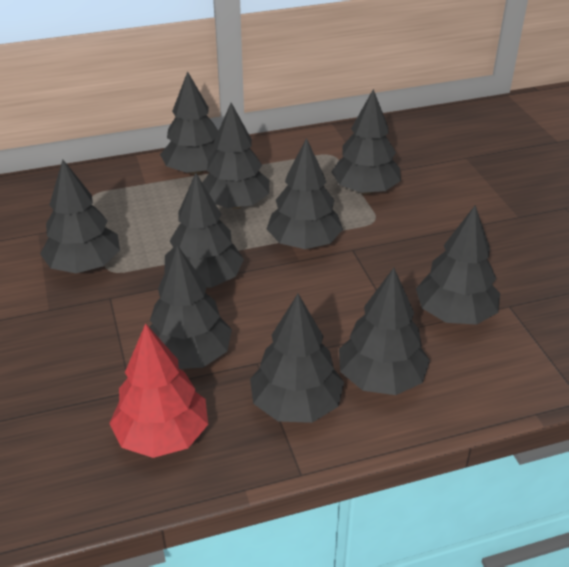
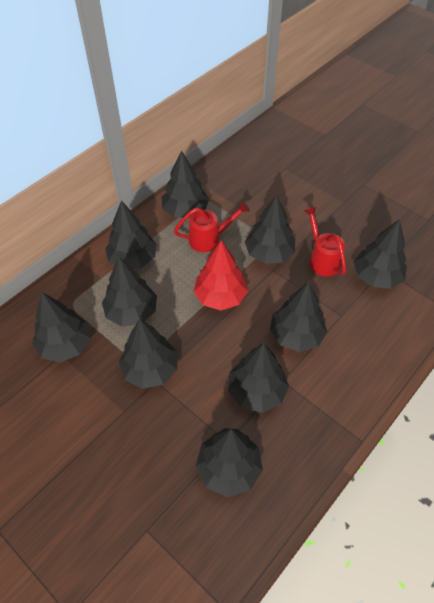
red watering can: none = 0 -> [174,201,250,252] [304,207,346,277] = 2

